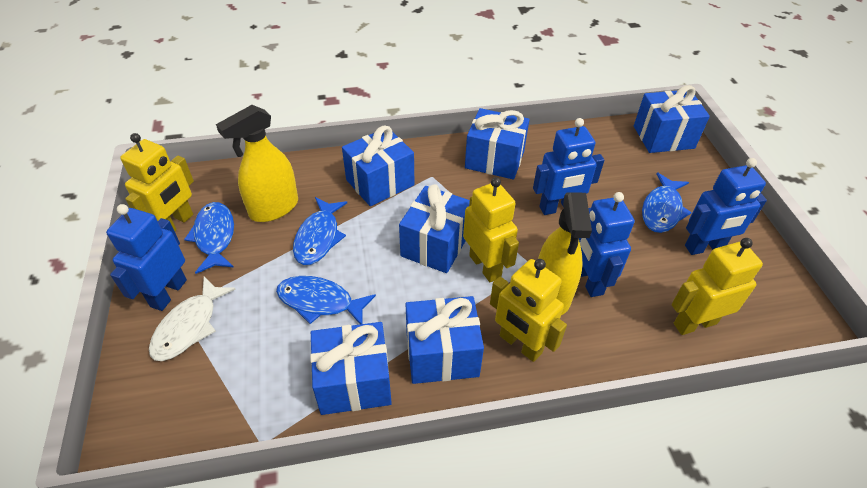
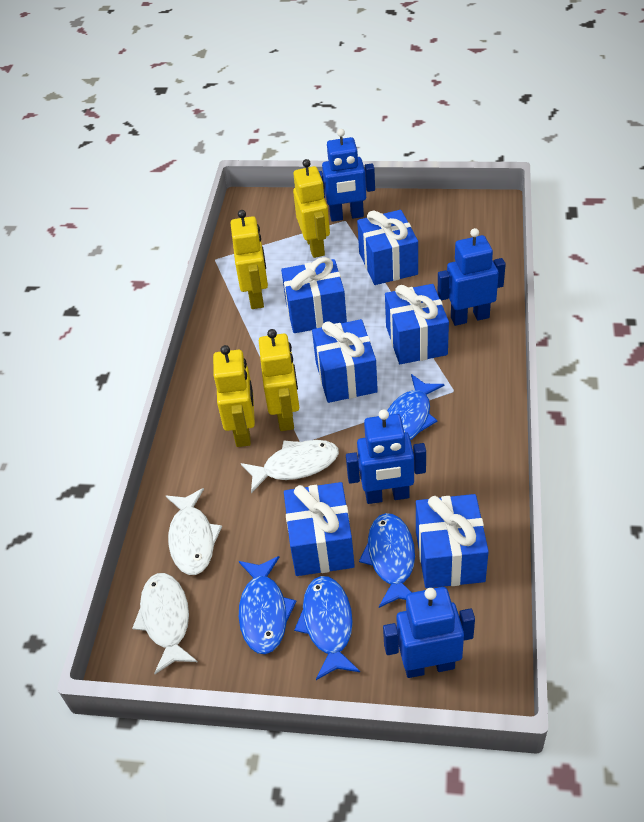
white fish: [149,277,236,361] = 1 -> [132,573,197,674] [166,488,222,575] [241,440,339,493] = 3
yellow spray bottle: [216,105,298,222] [538,192,592,315] = 2 -> none = 0

